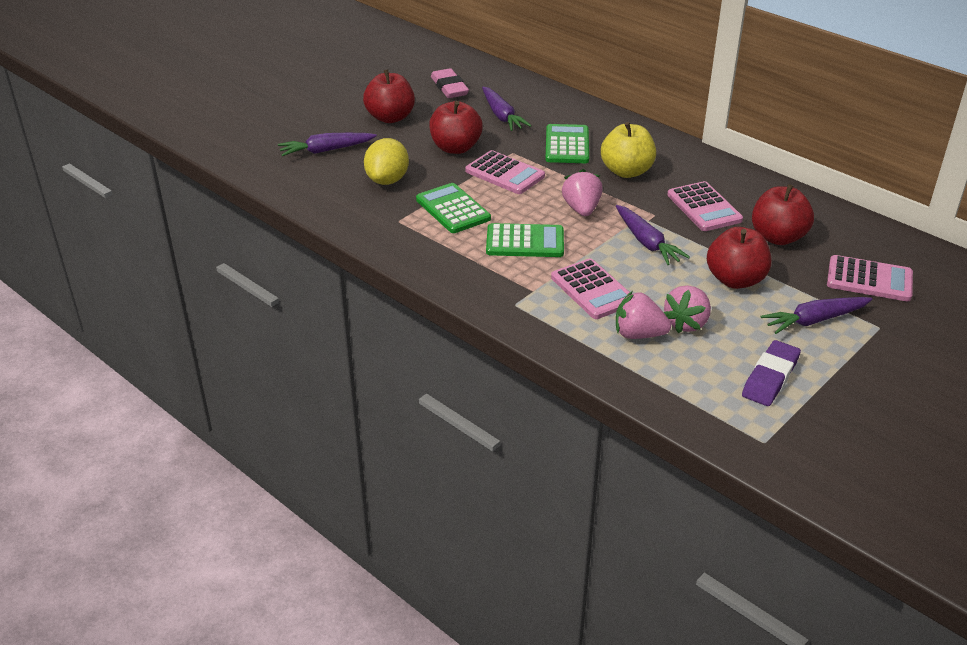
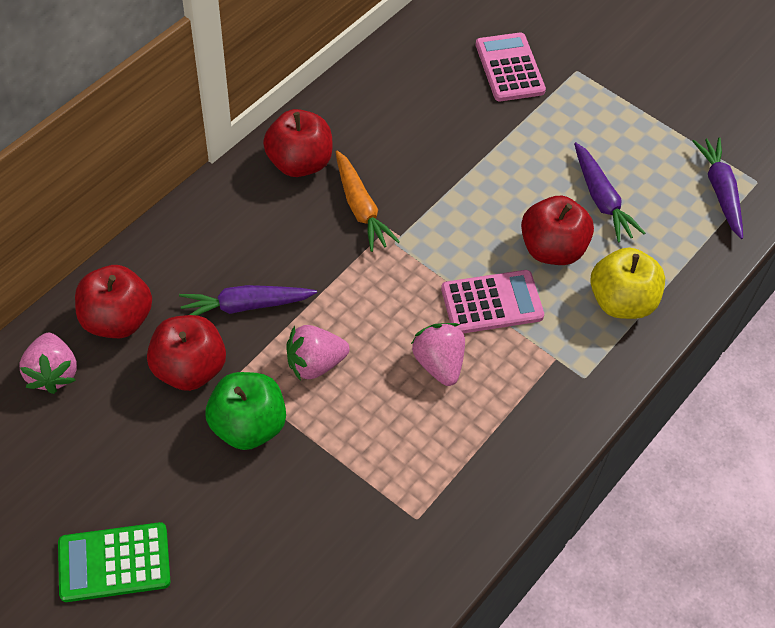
green apple: none = 0 -> [206,372,286,450] = 1
green calculator: [416,183,491,233] [486,223,564,257] [545,124,589,163] = 3 -> [58,522,171,602] = 1
orange carrot: none = 0 -> [336,151,400,252] = 1
pink calculator: [465,150,545,194] [551,259,630,319] [667,181,743,231] [827,255,913,301] = 4 -> [441,270,544,333] [475,32,546,102] = 2
pink eraser: [431,68,469,98] = 1 -> none = 0
purple carrot: [278,133,377,156] [482,87,532,131] [616,205,690,265] [761,297,873,334] = 4 -> [179,285,317,315] [574,142,645,242] [692,137,743,239] = 3
purple eraser: [742,340,801,406] = 1 -> none = 0
yellow lemon: [364,138,409,185] = 1 -> none = 0

